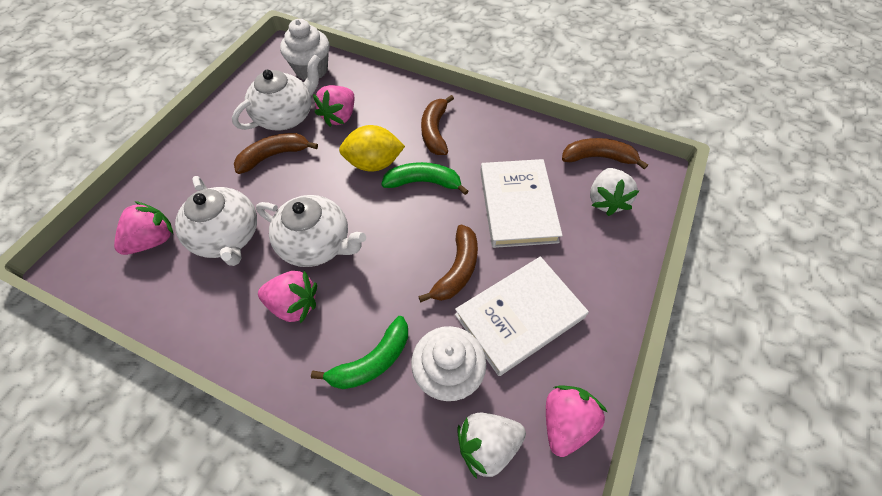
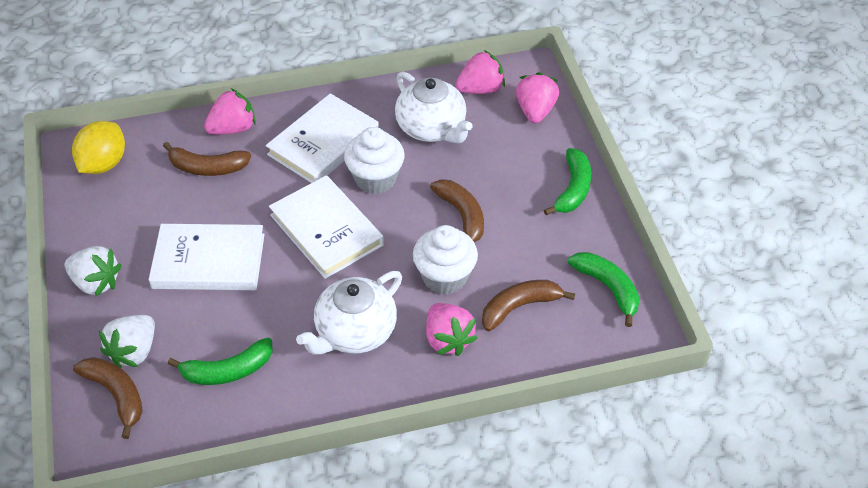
green banana: [311,316,408,389] [381,162,468,195] = 2 -> [168,338,273,385] [544,148,591,215] [568,252,640,327] = 3
white book: [455,256,589,376] [480,159,563,248] = 2 -> [149,224,265,290] [266,93,379,183] [269,175,384,279] = 3
white teapot: [175,176,257,266] [232,54,320,130] [256,195,366,267] = 3 -> [296,271,402,354] [395,72,473,143] = 2

